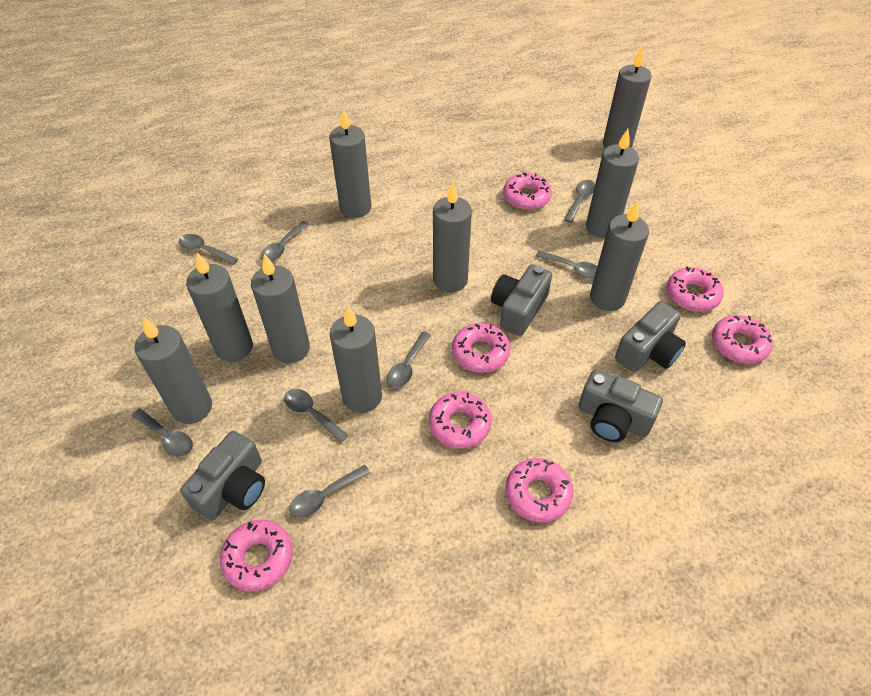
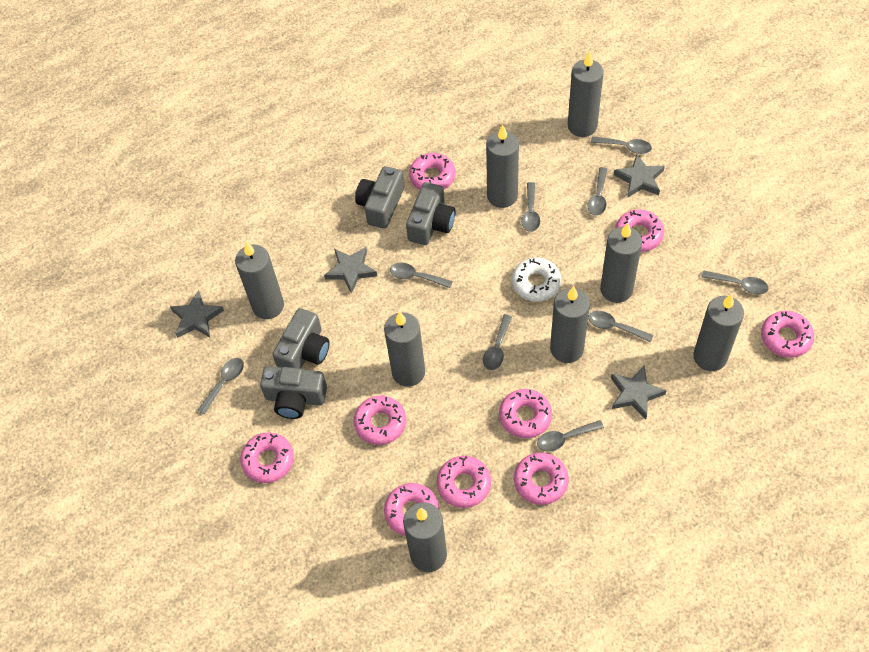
grey candle: [134,318,212,424] [186,253,253,362] [251,254,310,363] [329,108,371,218] [330,306,382,413] [433,183,472,292] [586,129,639,238] [590,200,649,311] [603,47,652,149] = 9 -> [235,242,284,319] [384,311,425,387] [403,502,447,572] [486,125,519,208] [550,286,590,363] [568,51,604,137] [600,223,642,303] [693,294,744,371] = 8
grey spoon: [132,408,193,457] [179,234,238,265] [260,221,309,262] [284,389,348,443] [289,465,371,518] [387,331,431,388] [536,251,597,279] [564,180,595,223] = 8 -> [198,358,244,414] [390,262,453,288] [483,314,512,370] [521,182,540,232] [537,420,604,452] [587,167,607,216] [588,311,653,343] [591,136,652,154] [702,270,768,294] = 9
grey star: none = 0 -> [170,290,224,338] [324,247,377,294] [611,365,667,419] [614,154,665,197] = 4
pink donut: [220,520,293,591] [429,392,492,449] [452,323,510,373] [503,173,552,210] [506,458,573,522] [667,267,724,312] [712,315,773,364] = 7 -> [240,433,294,483] [354,396,406,445] [384,483,439,536] [409,153,455,190] [437,456,491,508] [499,389,552,438] [514,453,569,505] [615,210,664,252] [761,311,814,358] = 9
white donut: none = 0 -> [512,258,561,302] = 1

